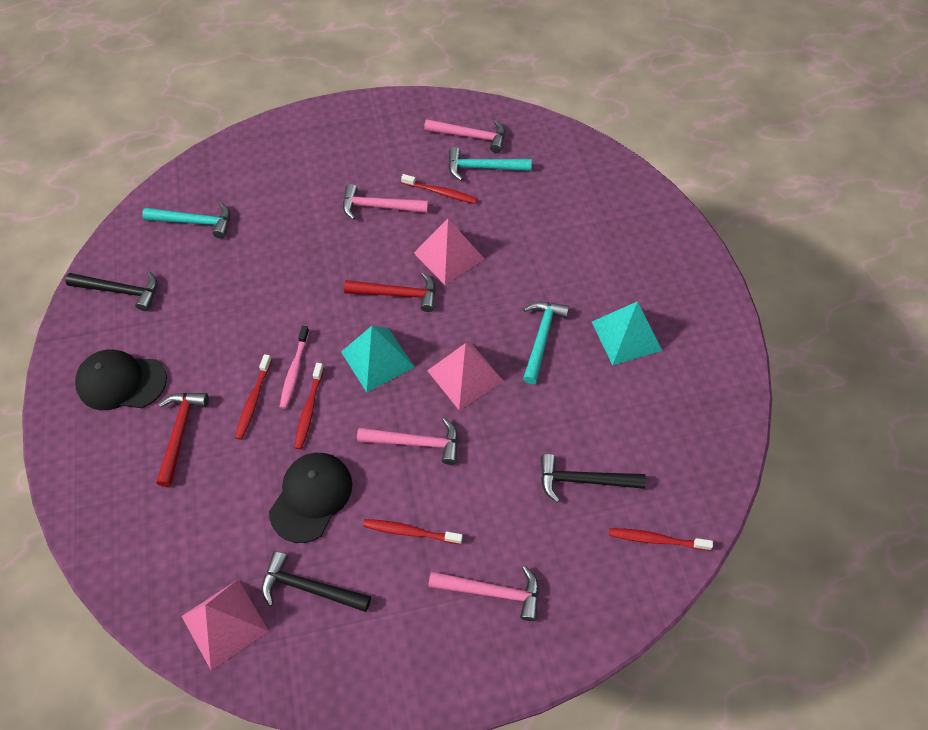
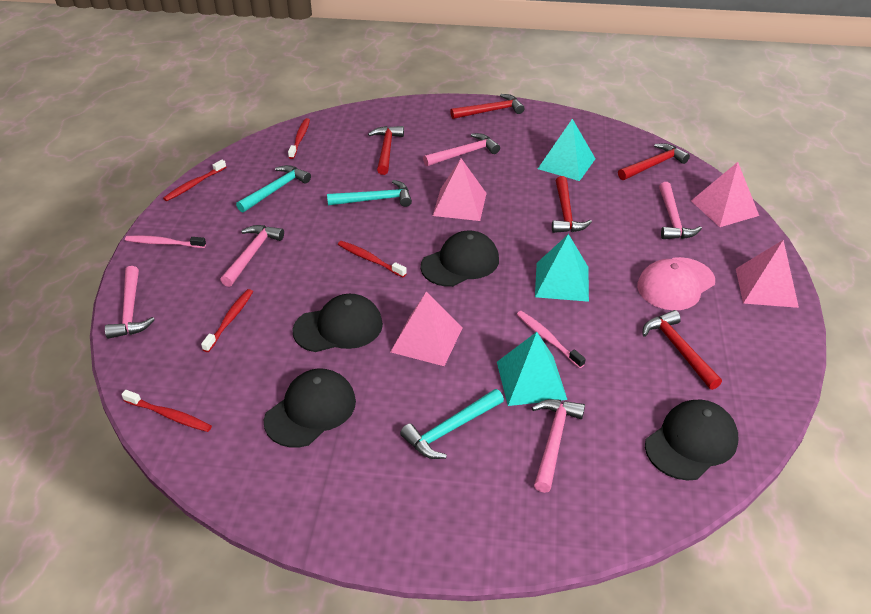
black cap: [75,349,167,410] [269,453,352,543] = 2 -> [264,369,356,448] [292,294,383,352] [421,230,499,287] [645,399,739,480] = 4
black hammer: [65,271,157,311] [262,551,371,612] [541,454,646,503] = 3 -> none = 0
pink cap: none = 0 -> [637,257,715,310] = 1
pink hammer: [343,184,429,220] [357,418,458,465] [424,119,505,153] [428,566,539,621] = 4 -> [105,266,155,339] [220,225,284,287] [423,133,500,166] [532,399,585,493] [659,182,702,239] = 5
pink pyramid: [182,580,268,670] [414,219,484,285] [427,343,504,410] = 3 -> [391,291,462,366] [433,158,487,221] [691,162,759,227] [736,240,799,308] = 4
pink toothbrush: [280,326,309,409] = 1 -> [125,235,206,248] [517,311,585,368] = 2
red hammer: [156,393,209,487] [344,272,436,312] = 2 -> [368,126,404,175] [450,94,524,119] [552,176,592,233] [618,143,690,180] [642,310,722,390] = 5
turquoise pyramid: [341,326,414,392] [592,301,662,365] = 2 -> [497,332,567,406] [535,234,589,302] [538,119,595,181] = 3

